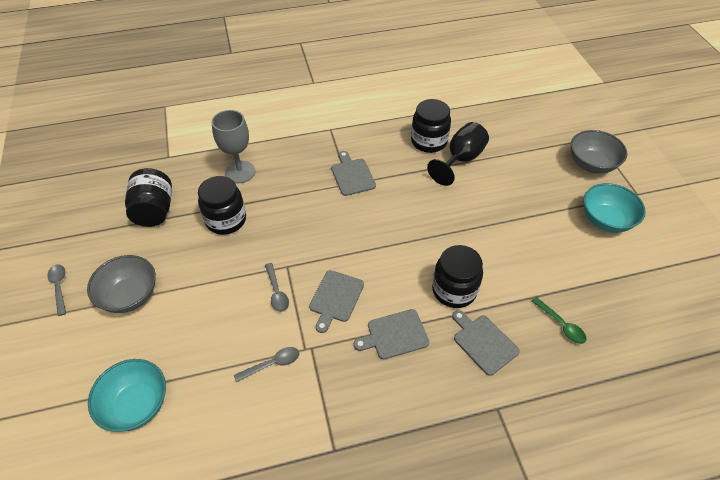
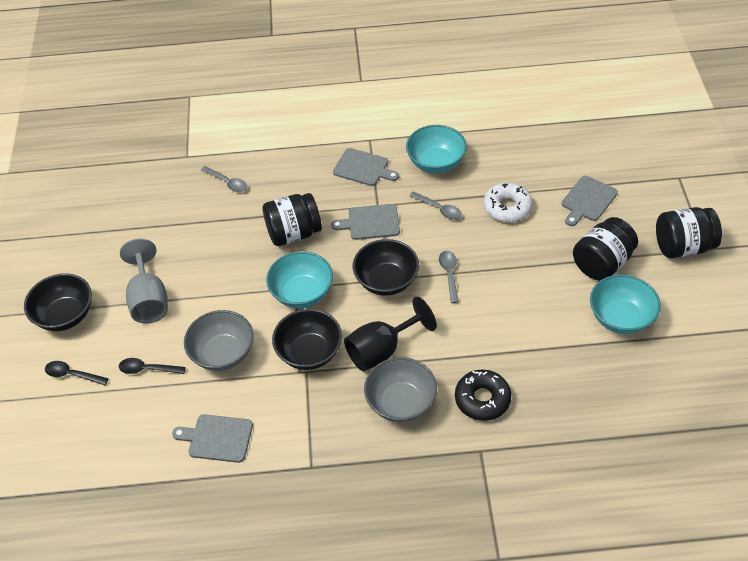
black bowl: none = 0 -> [24,273,92,331] [272,309,342,370] [353,239,419,296] = 3
black donut: none = 0 -> [455,369,511,421] = 1
black jar: [125,168,172,227] [198,176,246,235] [411,99,451,153] [432,245,483,308] = 4 -> [263,193,322,246] [573,217,638,281] [656,207,722,258] = 3
black spoon: none = 0 -> [45,361,109,385] [119,358,186,374] = 2
green spoon: [532,297,586,344] = 1 -> none = 0
turquoise bowl: [88,359,166,432] [583,183,646,233] = 2 -> [266,251,333,308] [406,125,467,173] [590,275,661,334] = 3
white donut: none = 0 -> [484,183,533,223] = 1

